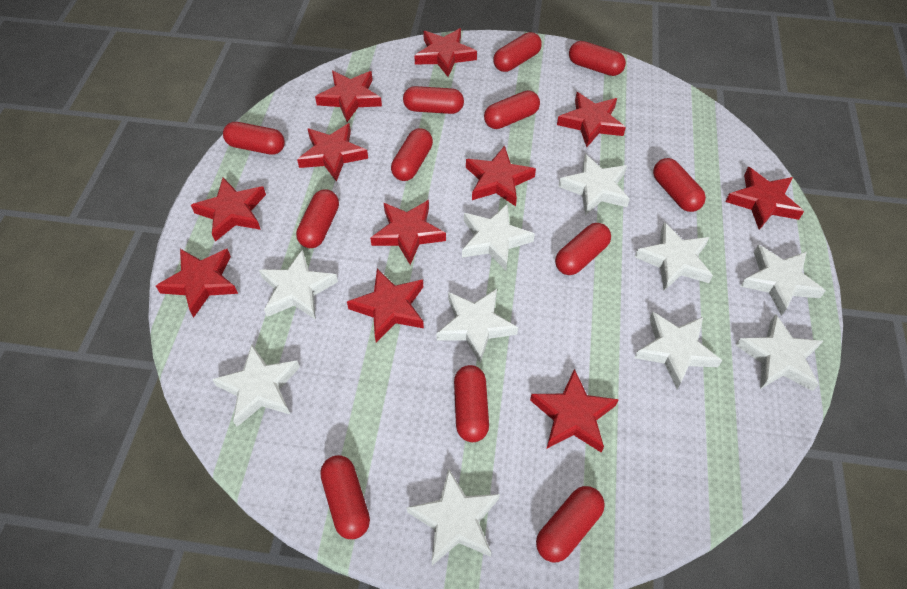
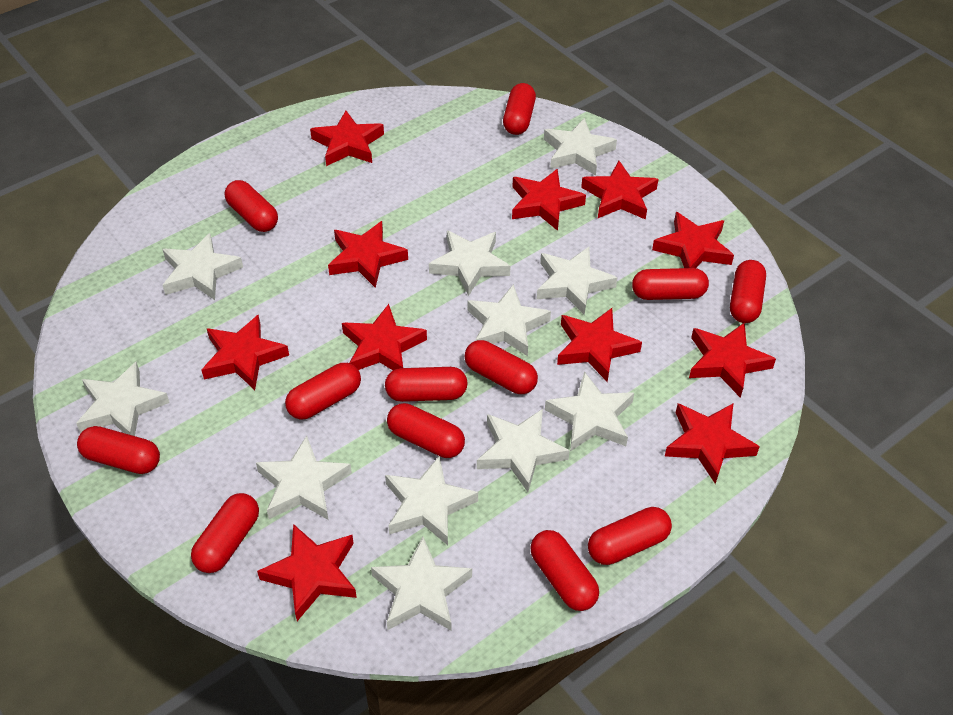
white star: [212,344,300,427] [259,249,338,320] [406,468,500,565] [436,289,518,363] [462,204,535,271] [558,154,630,215] [635,222,713,291] [635,311,722,389] [736,314,823,391] [740,245,826,316] = 10 -> [76,362,170,436] [162,233,243,300] [256,436,352,520] [371,537,472,631] [385,455,478,545] [429,231,511,296] [467,284,551,356] [477,409,570,492] [537,247,617,315] [544,118,617,175] [545,371,634,451] = 11

